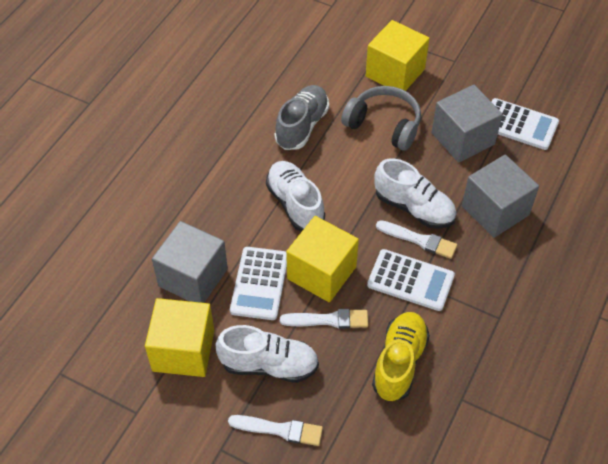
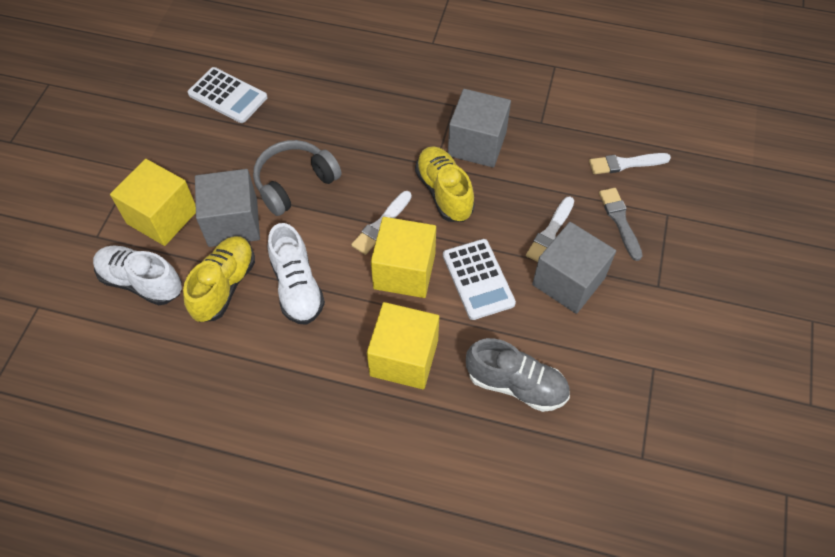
grey brush: none = 0 -> [599,188,643,261] = 1
white calculator: [230,247,287,320] [367,249,455,311] [491,98,559,150] = 3 -> [188,67,267,123] [443,239,516,320] = 2
white shoe: [215,325,319,383] [266,161,325,232] [374,158,456,229] = 3 -> [93,245,182,305] [268,223,325,325] = 2
yellow shoe: [372,312,430,401] = 1 -> [183,236,255,322] [415,146,475,222] = 2

